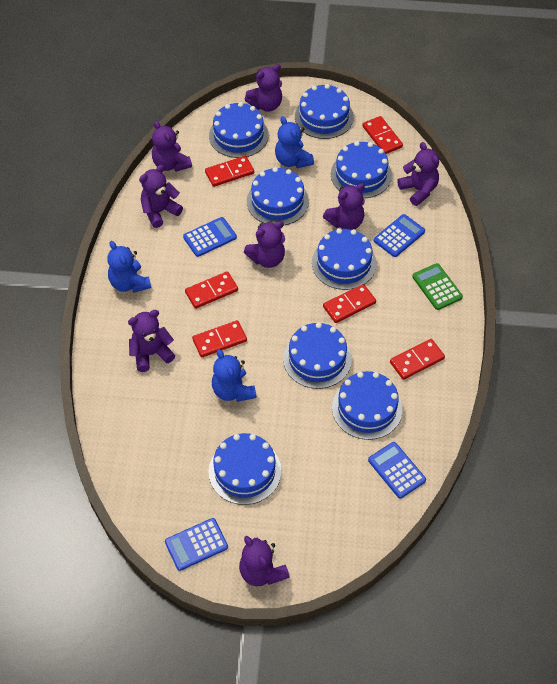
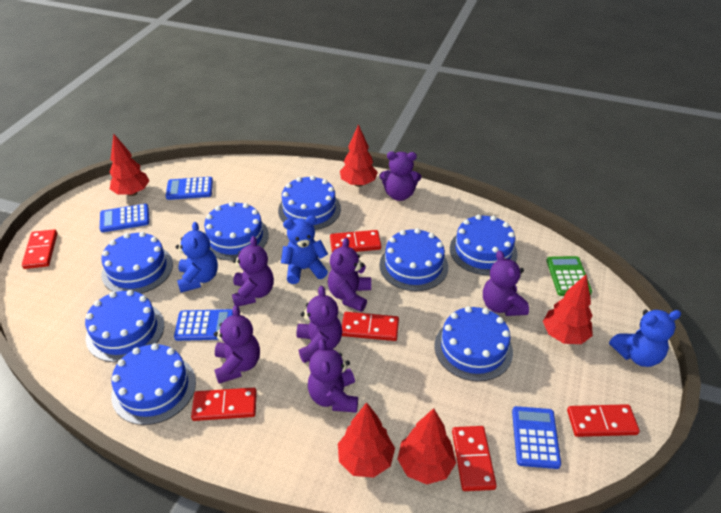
purple teddy bear: [128,310,175,372] [139,165,183,228] [152,121,192,172] [239,536,290,586] [244,64,282,112] [244,221,285,268] [323,183,365,230] [397,142,439,206] = 8 -> [214,305,260,384] [232,236,274,307] [297,286,342,363] [308,339,358,413] [328,238,371,312] [379,151,421,201] [483,251,529,316] = 7
red tree: none = 0 -> [110,133,150,196] [338,402,395,478] [340,124,378,187] [398,408,456,484] [543,275,593,344] = 5

